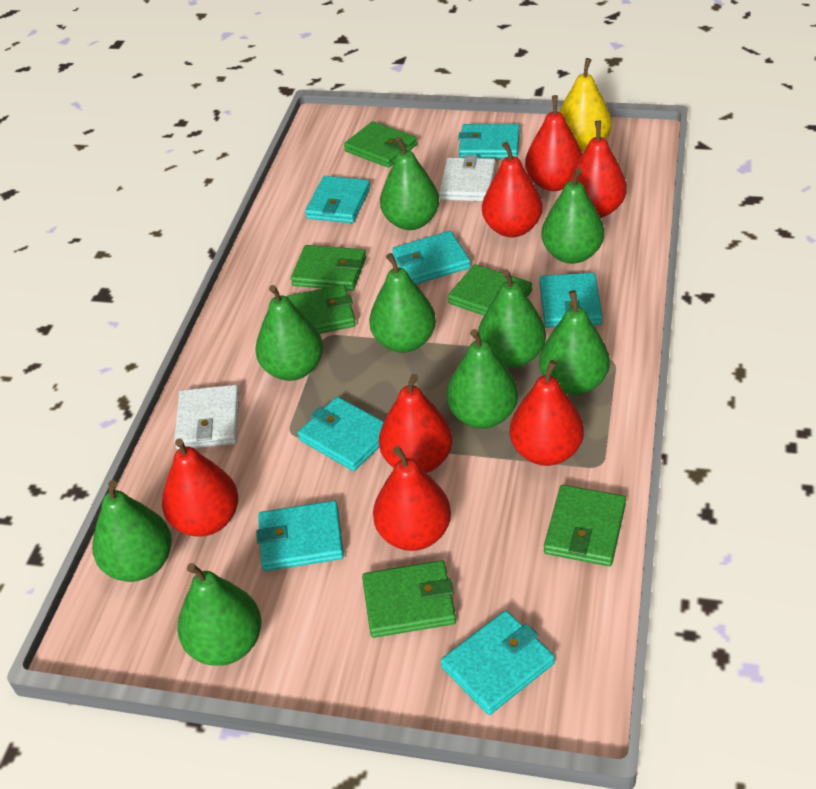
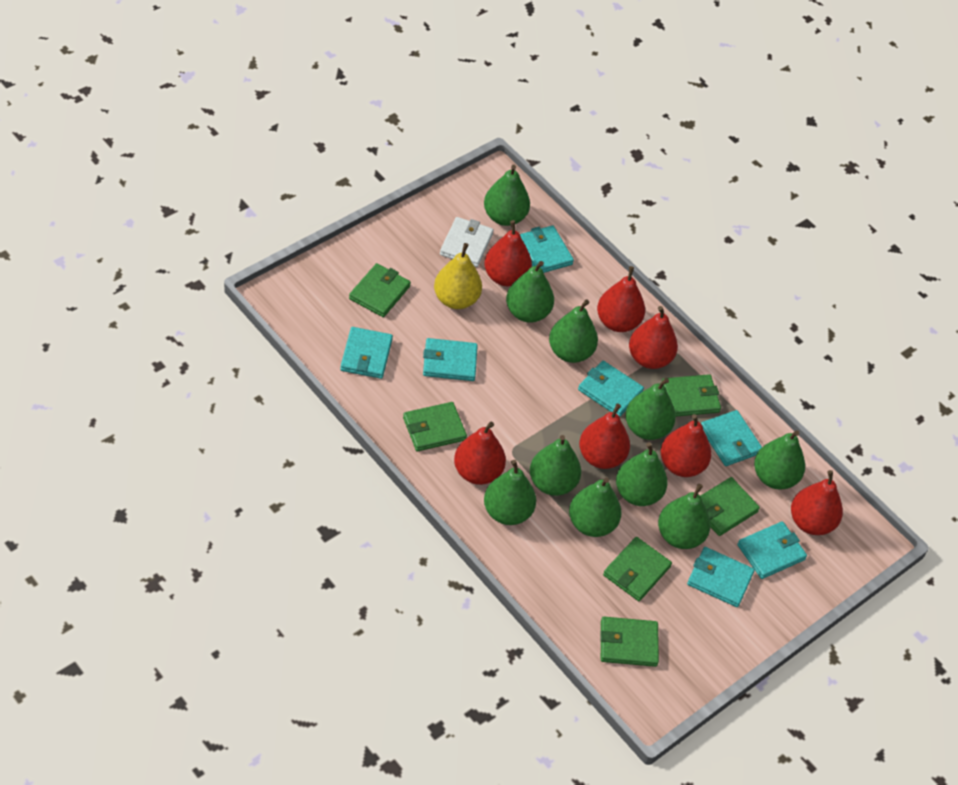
green pear: [92,480,172,582] [177,563,261,666] [255,285,323,381] [369,253,436,353] [380,137,439,230] [447,329,518,429] [478,270,546,368] [539,290,610,395] [541,168,604,264] = 9 -> [484,165,530,226] [484,460,536,525] [506,261,554,323] [530,435,581,496] [549,299,598,363] [569,477,622,537] [616,442,668,506] [625,378,676,440] [658,484,711,549] [754,430,805,490] = 10
white wallet: [174,385,239,449] [439,155,496,201] = 2 -> [440,217,494,267] = 1

